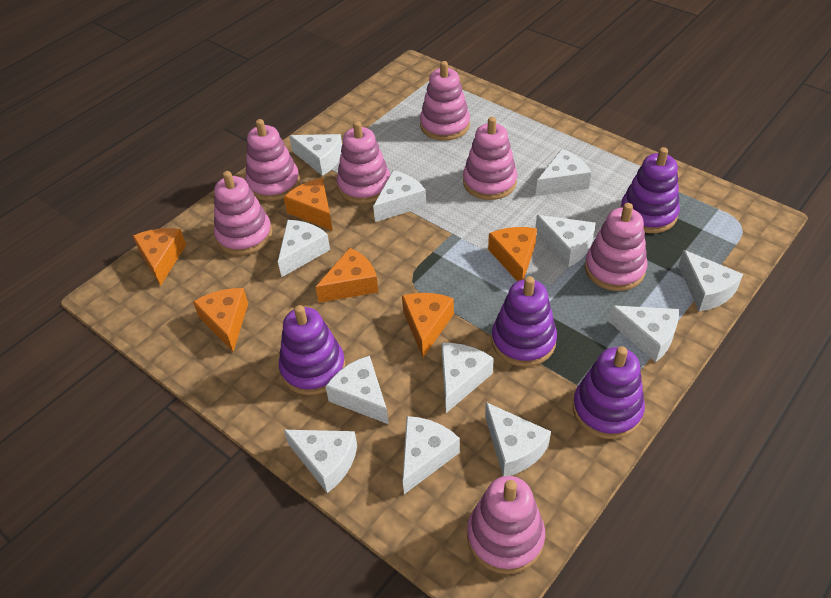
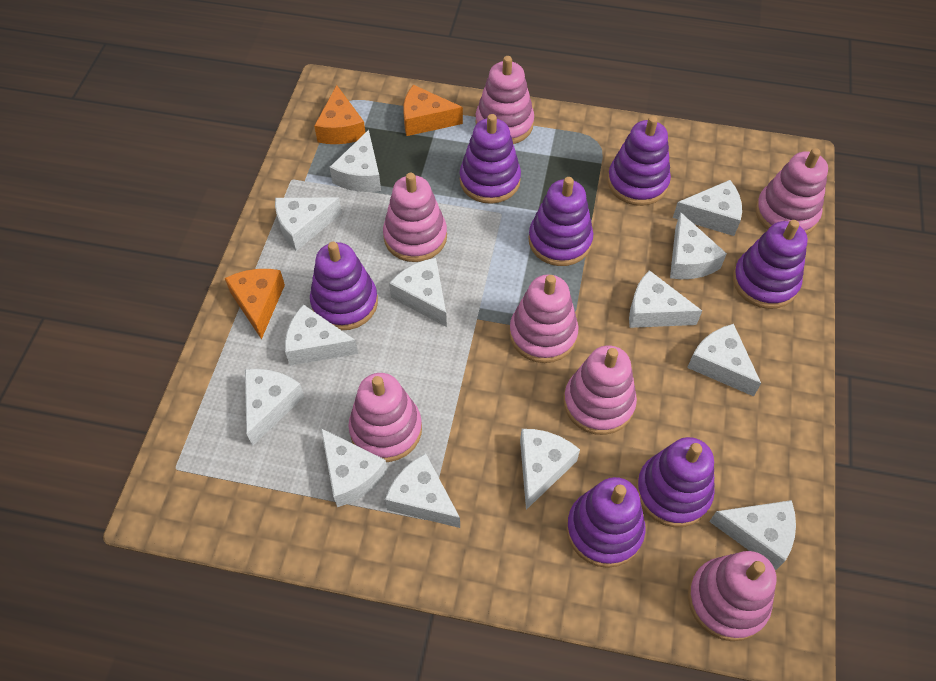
orange cheese: [133,228,186,286] [193,288,248,352] [284,178,333,231] [316,248,378,302] [402,293,454,357] [488,227,537,281] = 6 -> [225,269,285,339] [314,85,366,144] [403,85,463,136] = 3
purple stacking toy: [279,305,345,395] [491,276,557,367] [573,346,645,439] [620,147,680,233] = 4 -> [310,242,378,330] [460,114,521,204] [528,177,593,266] [566,477,646,568] [608,116,671,206] [636,437,715,527] [733,220,808,309] = 7
white cheese: [278,220,330,277] [284,430,357,493] [289,134,342,176] [325,356,389,424] [373,170,426,222] [403,416,460,494] [442,343,494,413] [485,402,551,476] [536,149,591,196] [536,215,596,267] [609,306,679,362] [678,250,743,311] = 12 -> [245,369,304,446] [275,198,342,251] [285,304,358,366] [321,428,388,507] [330,130,381,192] [385,453,460,528] [389,258,447,327] [520,429,580,510] [629,270,702,328] [670,212,727,279] [673,180,742,236] [687,324,761,396] [709,500,796,570] = 13

